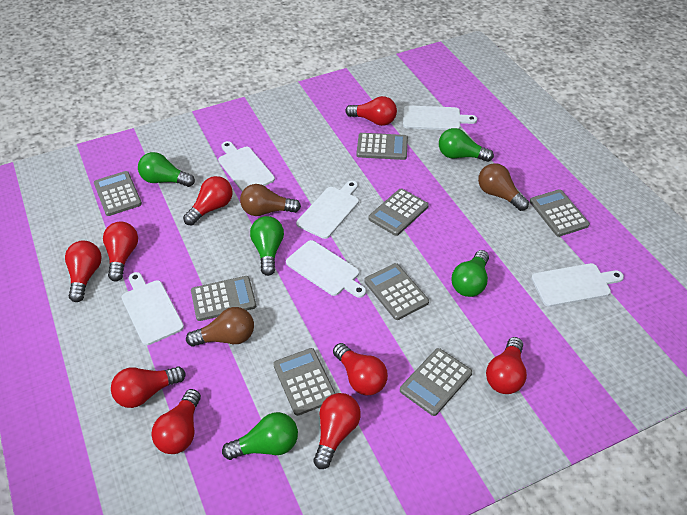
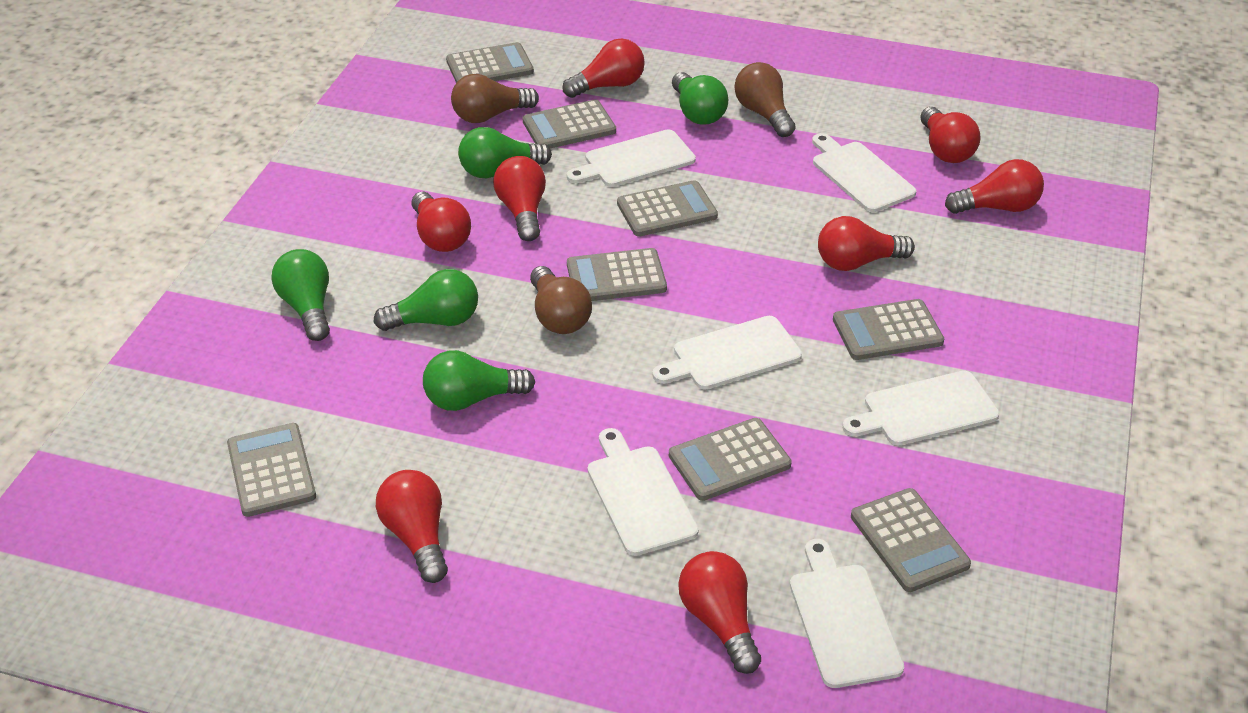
red light bulb: [65,241,102,302] [103,222,138,281] [111,366,186,408] [152,389,201,454] [183,176,233,225] [313,393,361,469] [333,343,388,395] [345,96,397,126] [486,337,527,394] = 9 -> [376,470,448,583] [412,192,471,252] [493,156,546,241] [562,39,645,98] [678,551,761,674] [818,216,915,271] [920,107,981,163] [945,159,1044,214] = 8

